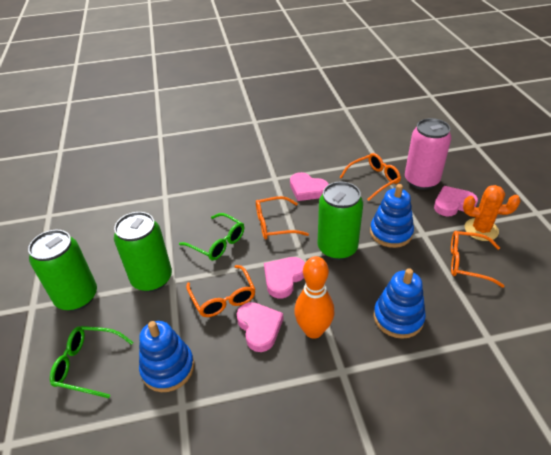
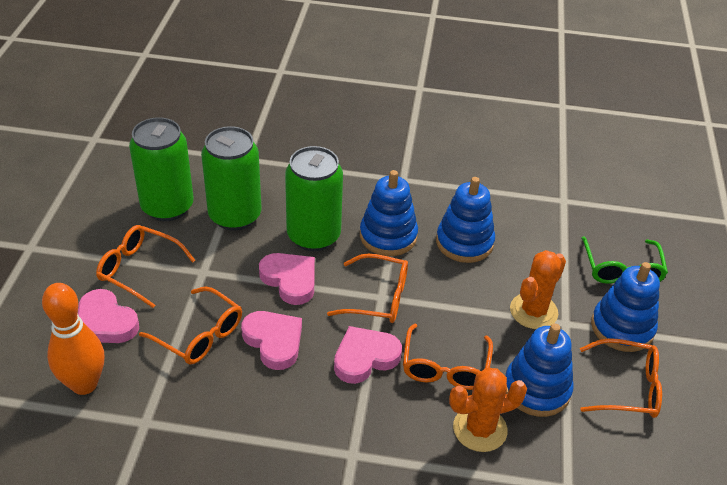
blue stacking toy: [139,321,194,392] [370,184,414,248] [374,269,426,339] = 3 -> [360,170,418,256] [436,177,495,263] [505,324,574,417] [591,262,660,352] = 4
green glasses: [50,326,133,398] [179,213,244,261] = 2 -> [581,236,668,284] = 1
orange cactus: [463,185,520,241] = 1 -> [449,367,527,452] [510,250,566,329] = 2
orange glasses: [186,265,256,317] [256,196,309,239] [339,153,401,201] [451,231,505,288] = 4 -> [96,225,196,308] [139,286,242,364] [327,253,408,323] [403,324,493,390] [580,338,662,418] = 5
pink can: [405,118,451,190] = 1 -> none = 0

